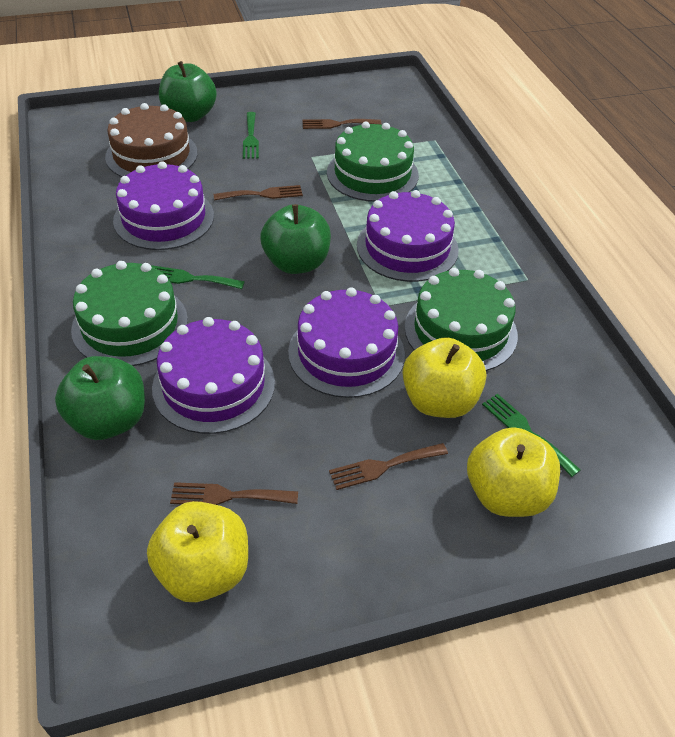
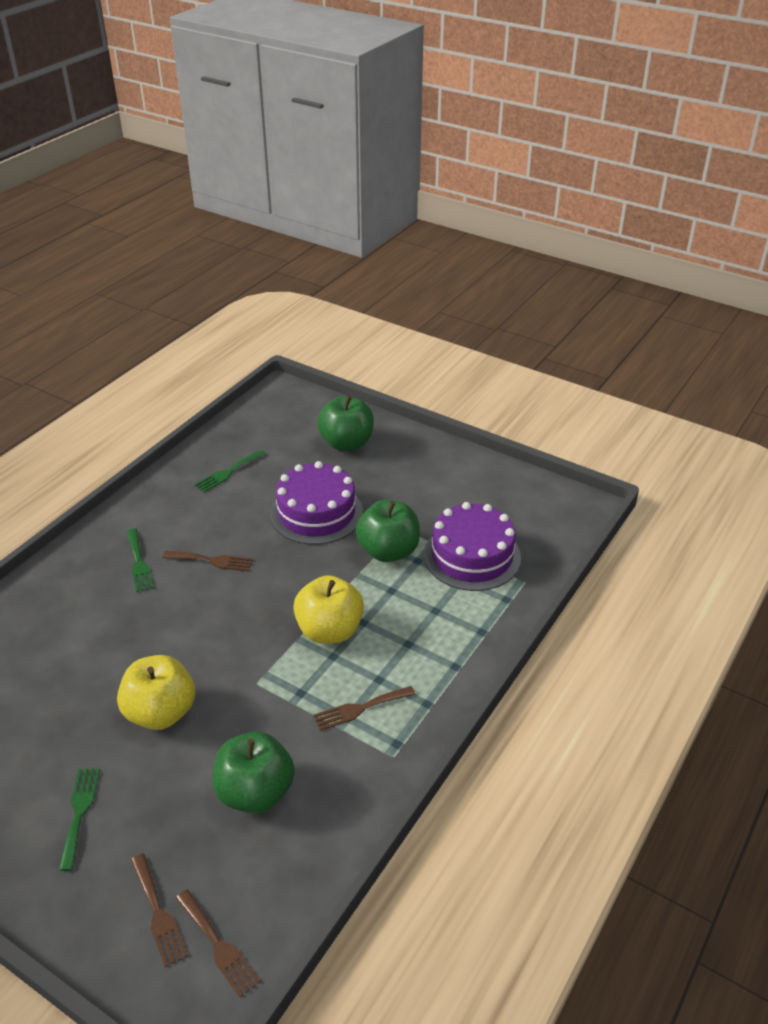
brown cake: [105,103,198,177] = 1 -> none = 0
green cake: [71,261,188,366] [327,121,419,202] [404,268,518,371] = 3 -> none = 0
purple cake: [113,161,214,250] [152,317,275,434] [288,287,405,398] [357,190,459,282] = 4 -> [270,461,363,545] [424,502,521,591] = 2
yellow apple: [147,501,248,602] [403,337,486,418] [467,427,560,517] = 3 -> [117,655,195,730] [293,575,364,644] = 2

